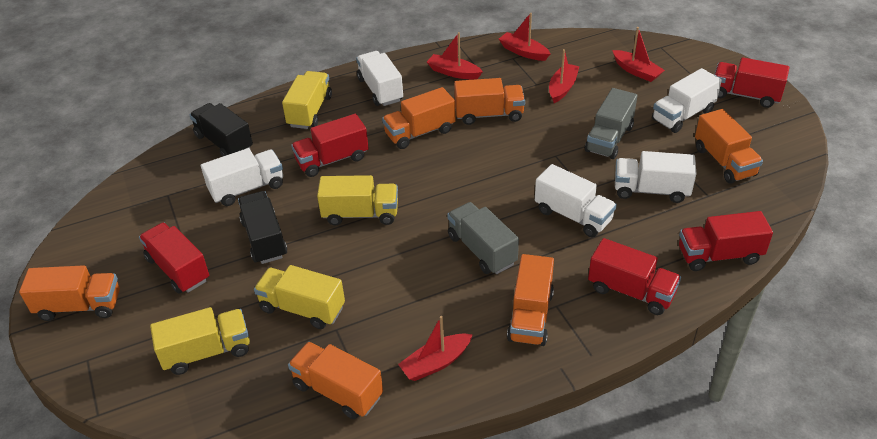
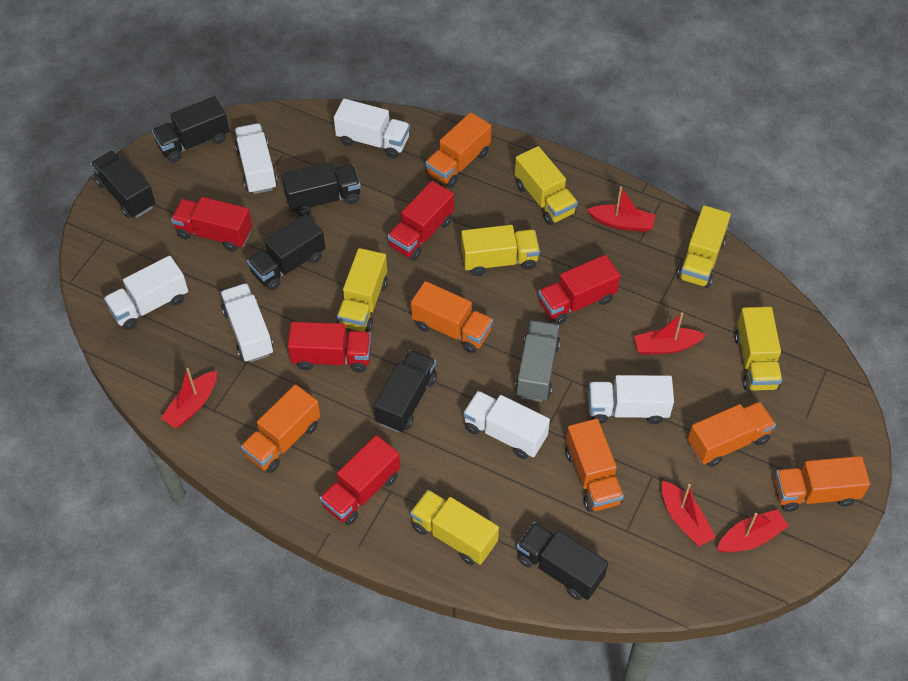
black truck: [189,103,253,157] [238,191,287,264] = 2 -> [90,151,156,218] [152,96,229,162] [247,214,325,291] [282,162,361,216] [374,350,437,433] [517,522,608,600] = 6
grey truck: [447,202,519,274] [585,88,637,159] = 2 -> [515,321,560,402] = 1
white truck: [201,148,283,206] [356,51,403,106] [535,164,617,237] [615,151,697,203] [652,68,722,133] = 5 -> [104,256,188,330] [220,283,274,362] [235,123,278,194] [334,99,410,158] [463,391,550,459] [588,375,674,424] = 6
yellow truck: [150,307,250,375] [254,265,345,329] [282,71,332,129] [317,175,398,226] = 4 -> [337,248,388,332] [410,490,499,565] [461,225,540,276] [515,146,578,225] [677,205,731,288] [734,307,782,391] = 6

